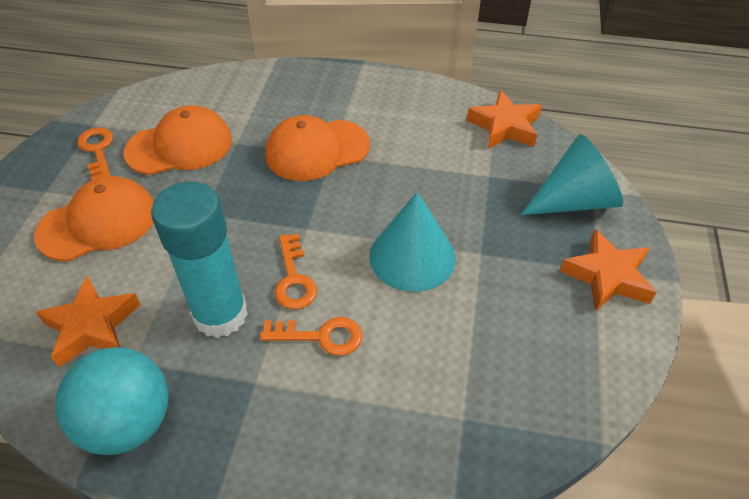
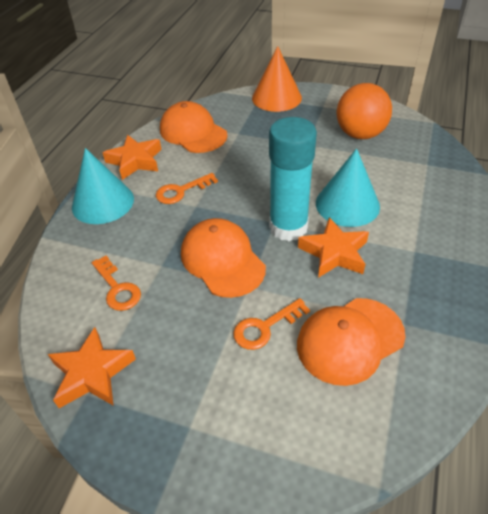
orange ball: none = 0 -> [337,83,392,139] = 1
orange cone: none = 0 -> [252,46,302,112] = 1
turquoise ball: [55,347,169,455] = 1 -> none = 0

